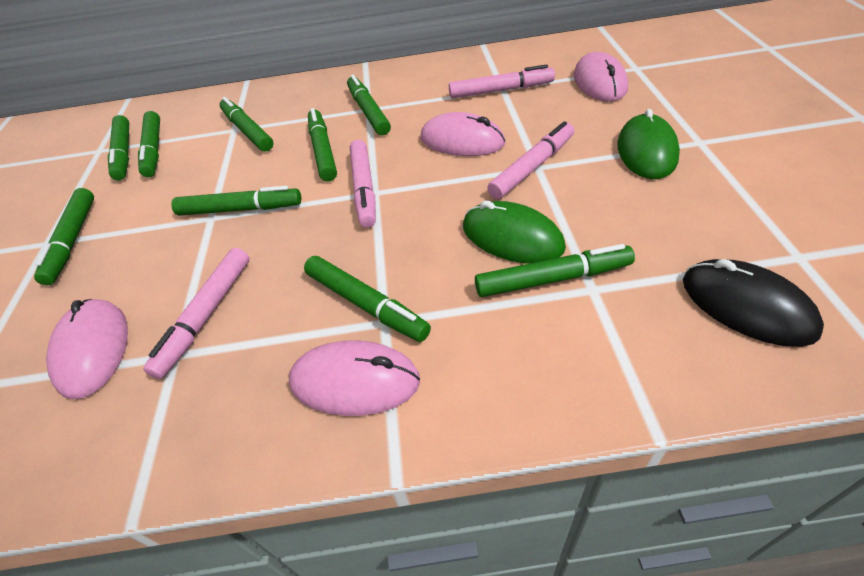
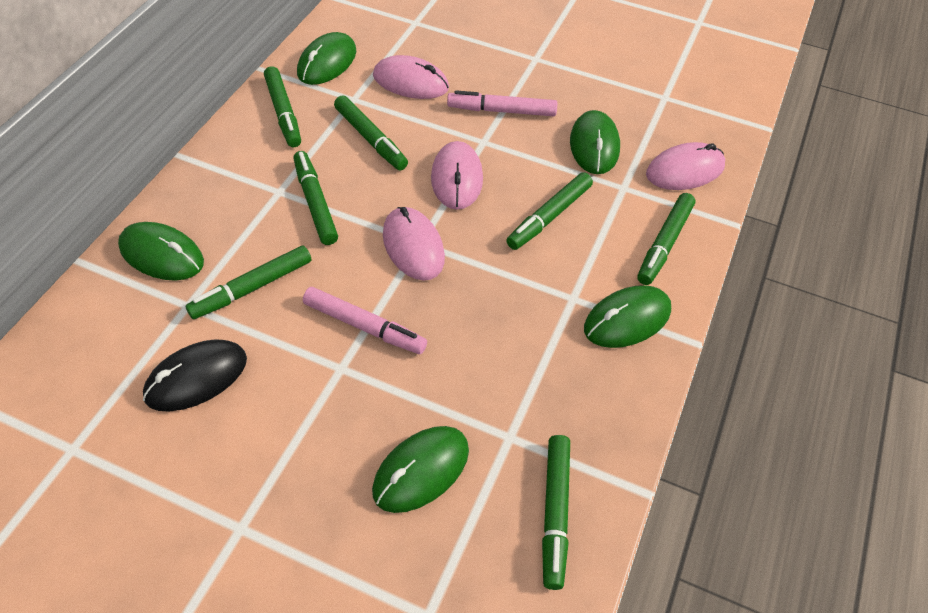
green marker: [34,188,94,285] [108,115,129,180] [138,111,160,177] [171,186,301,216] [220,97,273,152] [304,256,431,342] [308,108,337,182] [347,75,391,136] [475,244,635,297] = 9 -> [185,245,311,319] [264,66,301,147] [293,151,338,245] [334,95,408,170] [506,172,593,250] [542,435,570,590] [637,193,695,285] = 7
green mouse: [463,200,566,264] [617,109,680,179] = 2 -> [118,222,204,281] [297,32,356,85] [372,426,469,513] [570,110,620,174] [584,285,671,348] = 5
pink marker: [143,248,249,379] [350,140,376,228] [449,64,555,99] [487,121,574,199] = 4 -> [303,287,427,354] [447,90,557,116] = 2

